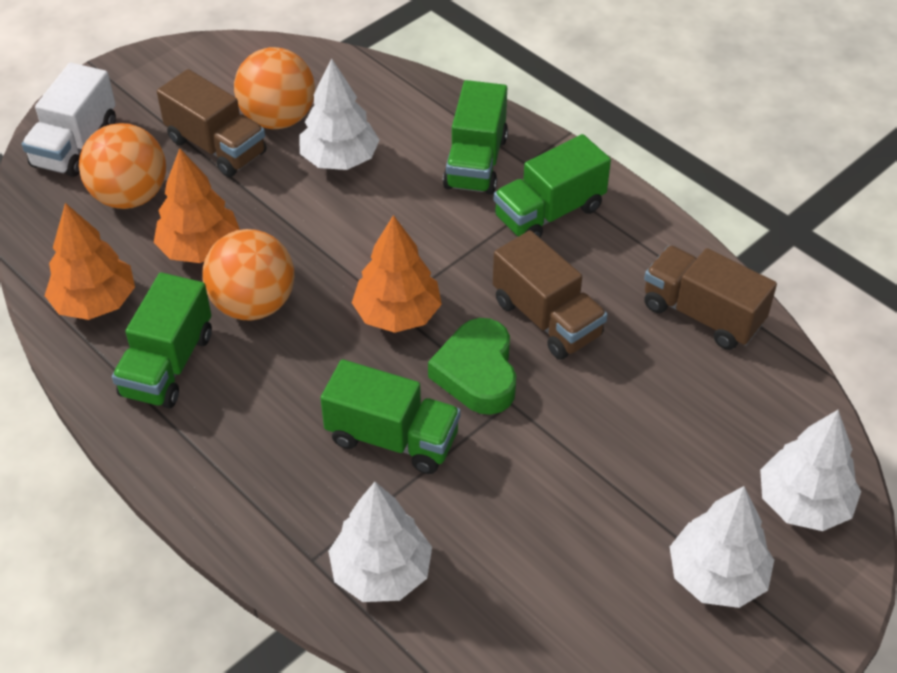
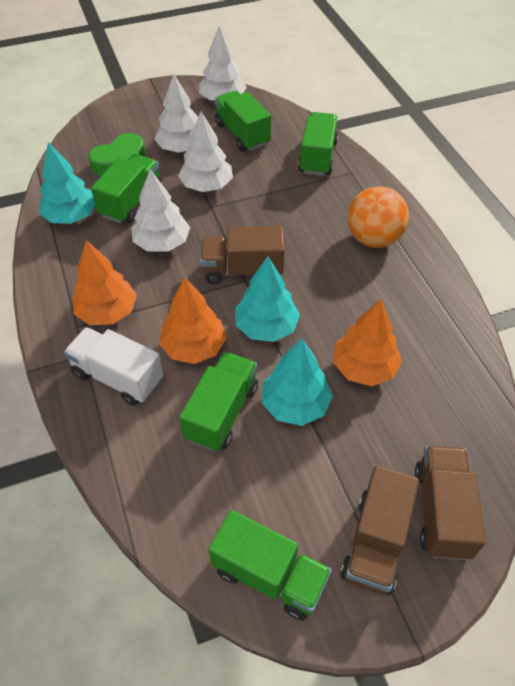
green truck: [112,272,212,409] [321,359,460,474] [443,80,508,195] [494,134,611,238] = 4 -> [91,154,161,223] [179,351,258,452] [208,510,332,621] [214,91,271,151] [298,112,338,176] = 5
orange ball: [79,123,166,209] [203,229,294,321] [234,47,315,129] = 3 -> [348,186,409,248] = 1
turquoise tree: none = 0 -> [39,142,95,224] [235,256,300,342] [262,338,333,426] = 3

